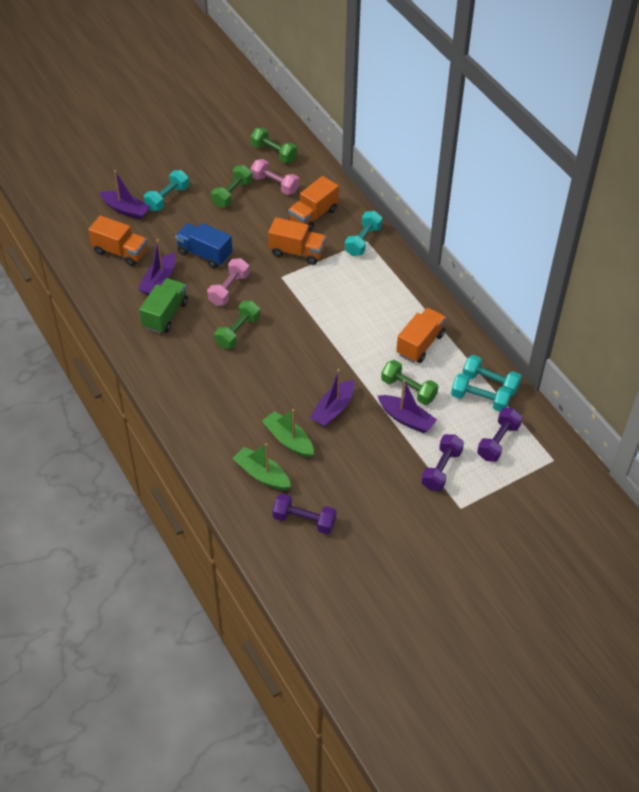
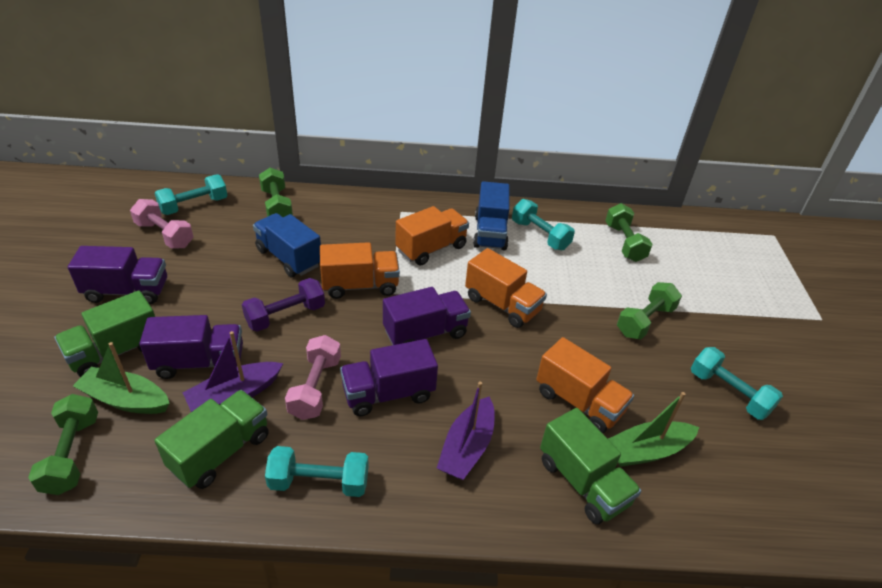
blue truck: [175,223,232,269] = 1 -> [253,213,321,277] [473,181,509,250] = 2
green truck: [139,278,188,333] = 1 -> [54,291,155,377] [154,390,269,489] [540,408,641,524] = 3
purple boat: [99,170,151,220] [138,239,176,295] [310,369,354,427] [378,380,437,433] = 4 -> [183,331,283,412] [437,381,494,480] = 2
purple dumbbell: [272,493,336,534] [421,434,464,491] [477,408,523,462] = 3 -> [242,278,325,332] = 1
purple truck: none = 0 -> [68,246,167,304] [140,315,243,379] [340,339,438,416] [383,287,471,345] = 4

